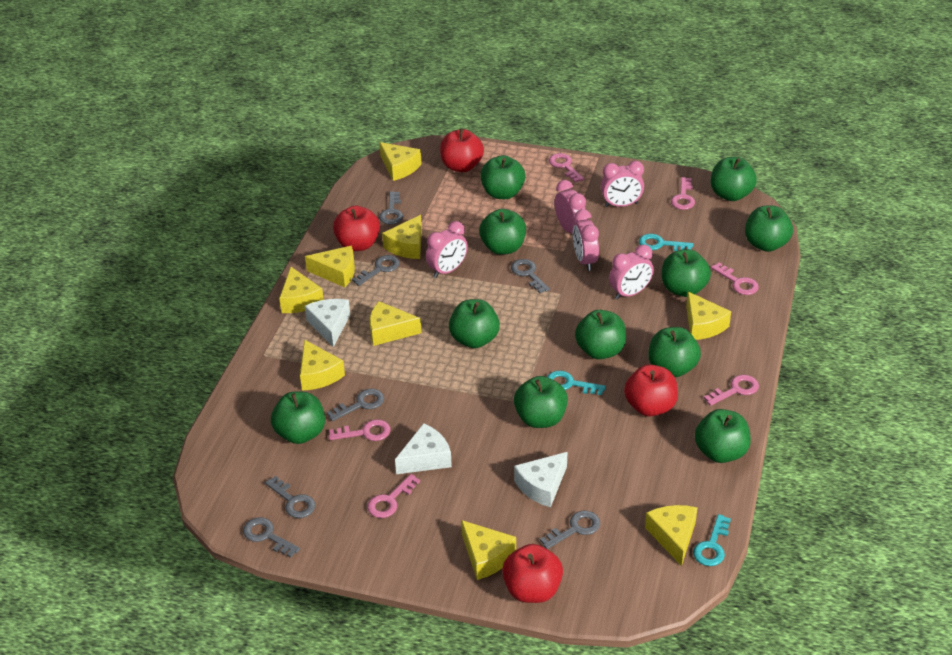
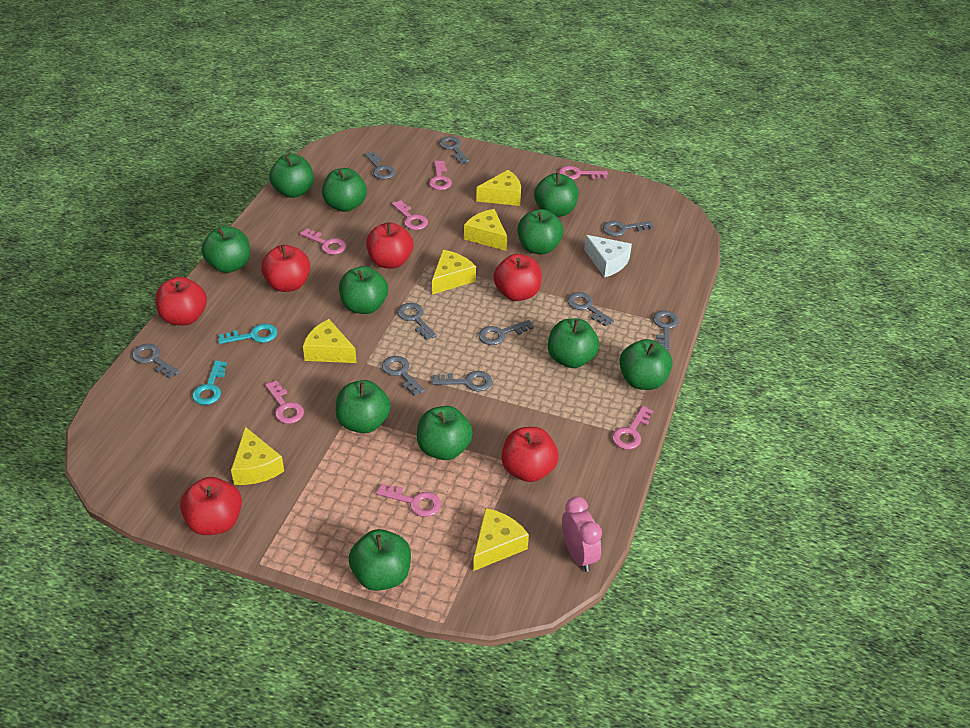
grey key: [243,517,300,558] [265,476,315,518] [327,389,384,421] [352,255,400,286] [379,191,403,225] [511,259,550,293] [540,511,600,549] = 7 -> [132,344,180,378] [365,152,396,179] [382,356,425,396] [397,303,437,340] [432,371,492,391] [439,136,469,164] [479,320,534,345] [567,292,614,327] [603,221,654,236] [653,310,679,350] = 10
pink clock: [426,221,468,278] [554,180,586,233] [573,209,599,271] [601,161,644,207] [609,245,654,300] = 5 -> [562,496,602,572] = 1
pink key: [328,419,390,441] [367,474,420,518] [549,153,584,182] [671,177,695,210] [704,375,759,406] [711,262,759,295] = 6 -> [265,381,304,424] [300,228,346,255] [376,483,441,517] [392,200,428,230] [429,160,452,190] [559,166,608,180] [612,406,653,450] = 7
red apple: [333,206,380,251] [440,129,484,172] [502,544,563,603] [624,364,678,416] = 4 -> [155,277,207,325] [180,477,242,535] [261,245,310,292] [366,222,413,269] [493,254,542,301] [501,427,559,482] = 6
turquoise key: [547,371,606,395] [639,234,693,251] [693,514,731,566] = 3 -> [192,360,227,405] [218,324,277,344] = 2
white cheese: [305,299,350,348] [395,423,452,474] [514,452,567,507] = 3 -> [584,235,632,278] = 1
yellow cheese: [279,267,324,313] [300,340,345,391] [305,246,355,287] [370,301,422,346] [379,142,422,181] [382,215,422,259] [461,520,516,580] [645,505,697,566] [686,292,731,340] = 9 -> [231,427,284,485] [303,319,357,363] [432,250,476,295] [464,209,507,251] [473,508,529,571] [476,170,521,206] = 6

